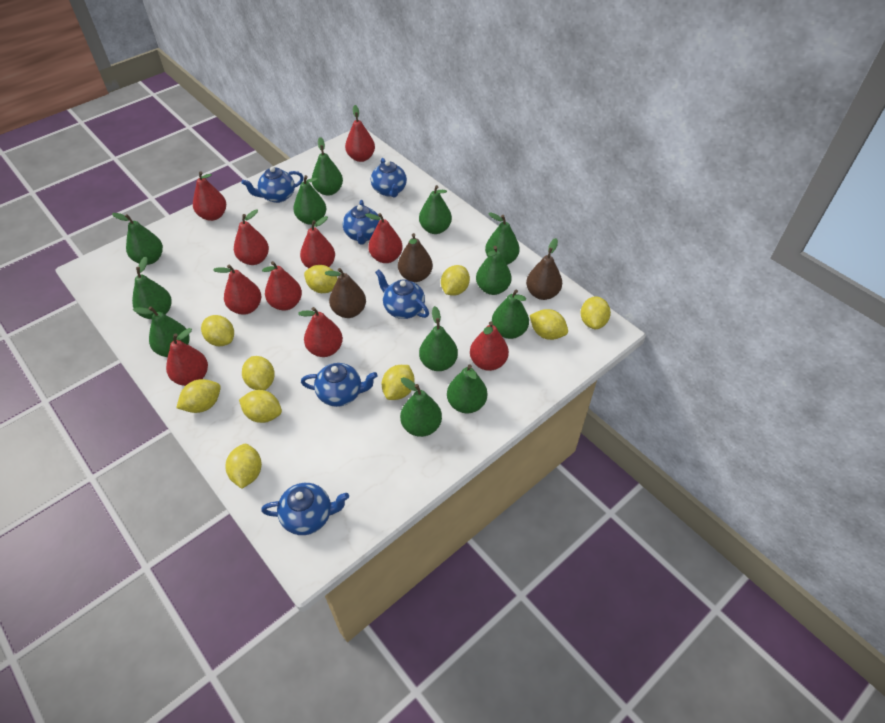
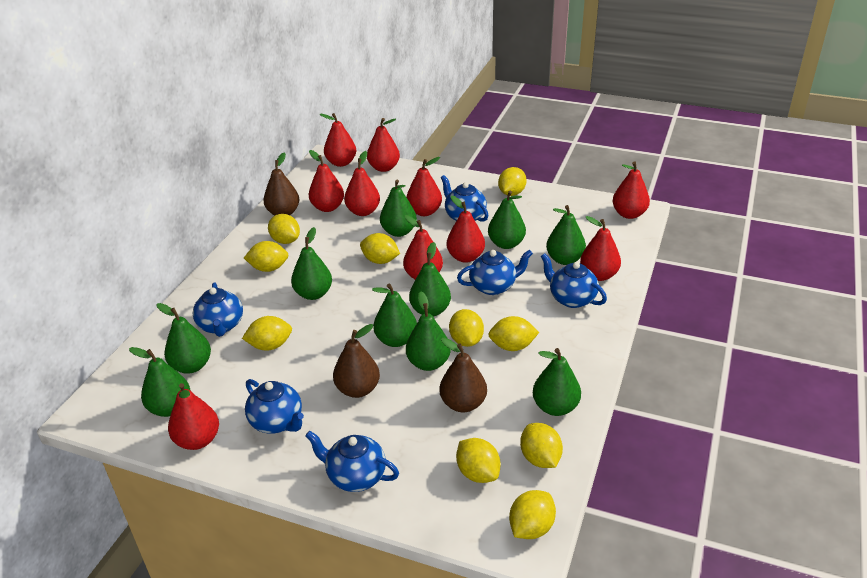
green pear: [112,213,163,265] [132,257,172,319] [133,306,190,357] [293,175,326,225] [312,137,343,196] [400,377,442,437] [419,185,452,234] [419,306,458,371] [447,364,487,413] [476,246,511,295] [485,212,520,265] [492,290,529,339] = 12 -> [129,347,191,417] [157,303,211,374] [291,227,332,300] [372,283,417,347] [380,180,417,237] [406,292,451,371] [409,242,451,317] [488,191,526,249] [533,348,581,416] [546,205,586,265] = 10

